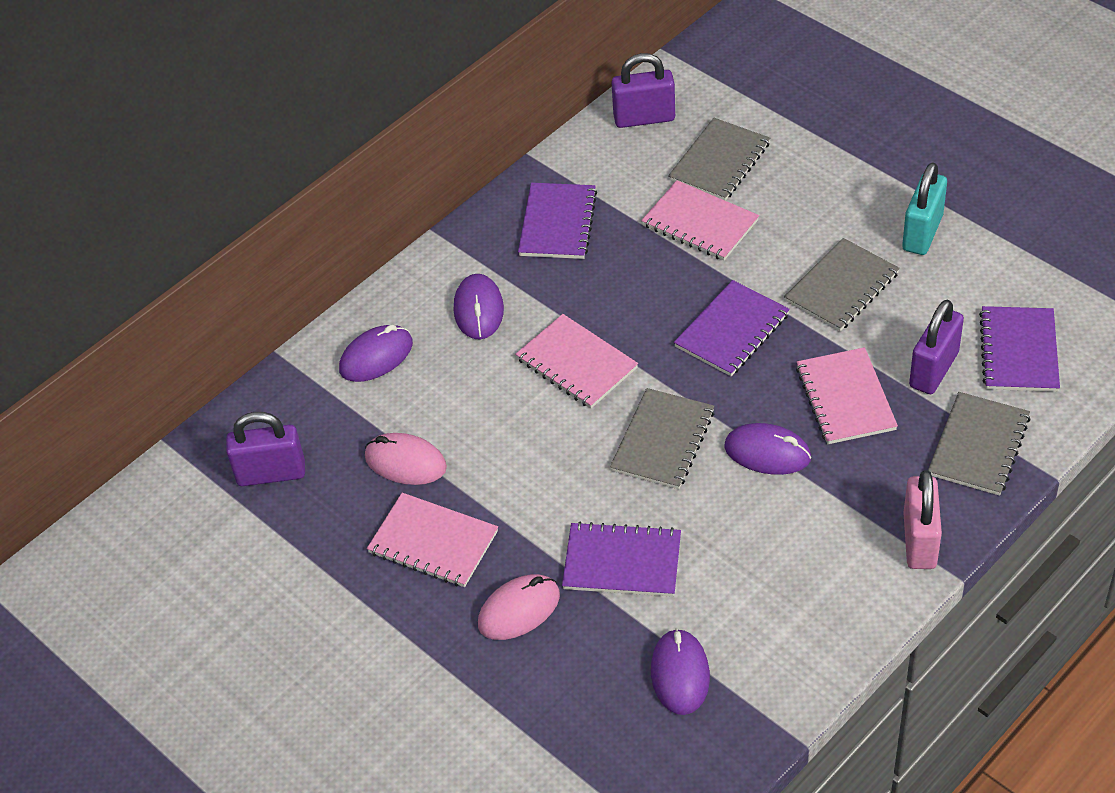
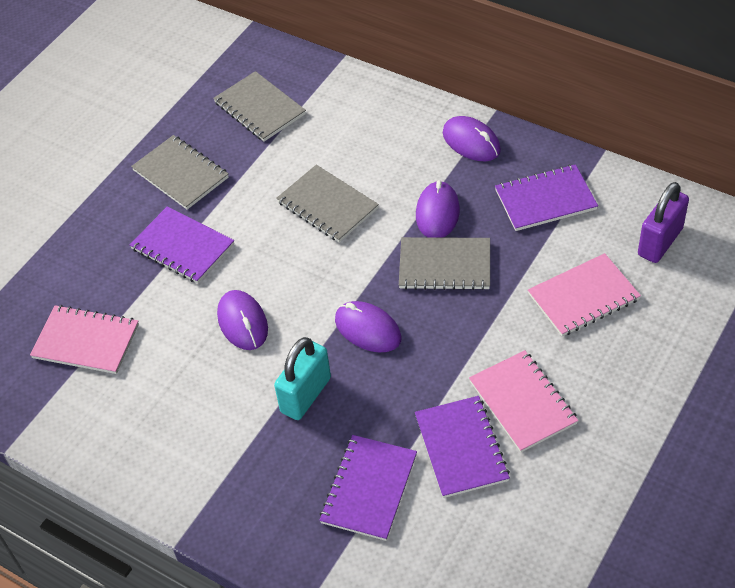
pink mouse: [365,433,447,485] [478,574,560,640] = 2 -> none = 0
pink notebook: [367,493,498,587] [515,314,638,409] [641,180,759,261] [796,347,898,444] = 4 -> [30,305,139,374] [469,350,578,452] [528,253,641,336] = 3
pink padlock: [903,470,942,569] = 1 -> none = 0
purple padlock: [226,412,305,486] [611,53,675,128] [909,300,964,394] = 3 -> [638,182,689,263] = 1

